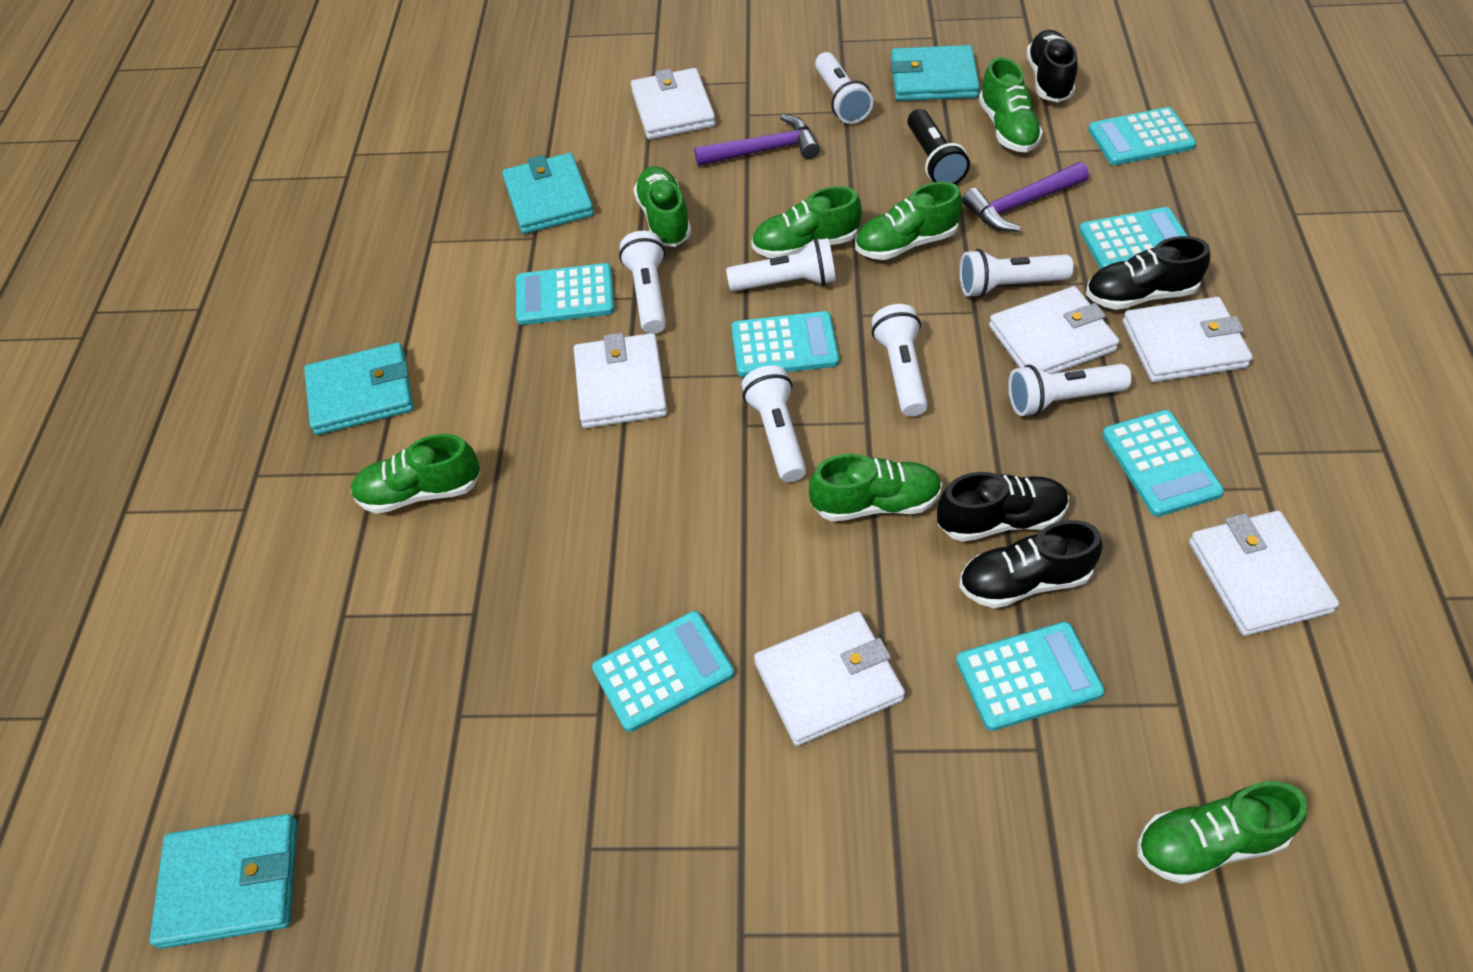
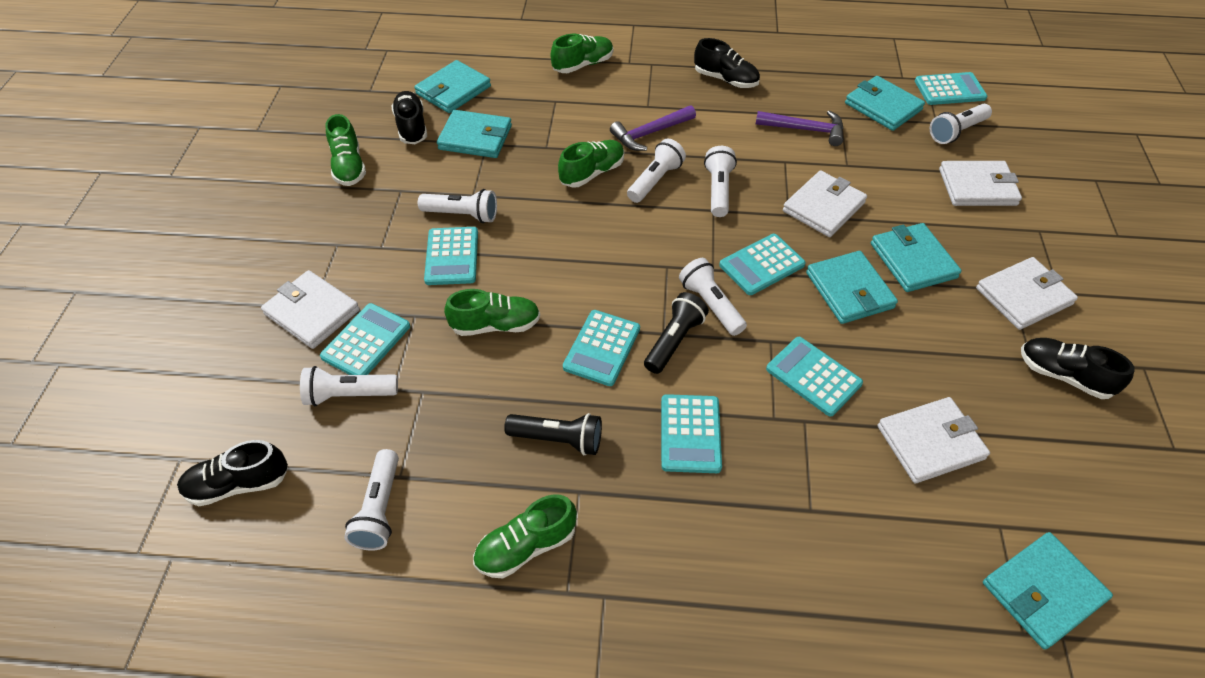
black flashlight: [907,109,970,184] = 1 -> [504,413,602,455] [644,292,709,374] = 2
green shoe: [350,434,480,514] [633,166,691,247] [751,186,862,258] [809,454,942,521] [855,182,963,260] [979,57,1043,152] [1137,781,1308,884] = 7 -> [326,114,366,186] [444,289,540,336] [473,494,577,578] [551,34,613,73] [558,140,624,188] = 5
turquoise wallet: [150,814,297,949] [304,342,414,435] [502,153,594,234] [891,45,980,101] = 4 -> [414,60,491,113] [437,110,512,158] [806,251,898,324] [845,76,925,131] [871,223,962,292] [983,532,1113,649] = 6
white wallet: [574,333,667,428] [631,68,716,140] [754,611,905,746] [989,286,1119,374] [1122,297,1253,382] [1189,511,1339,636] = 6 -> [261,270,360,349] [783,170,867,237] [878,397,990,484] [939,161,1022,206] [976,257,1078,330] = 5

